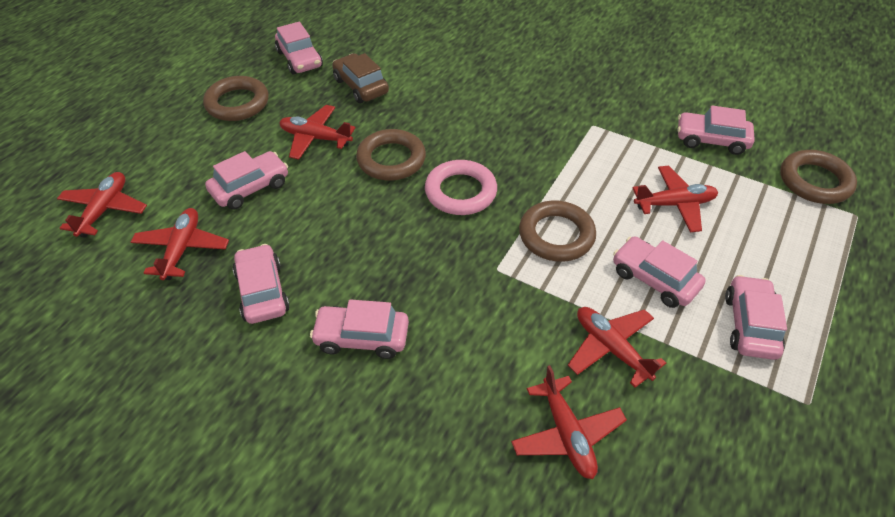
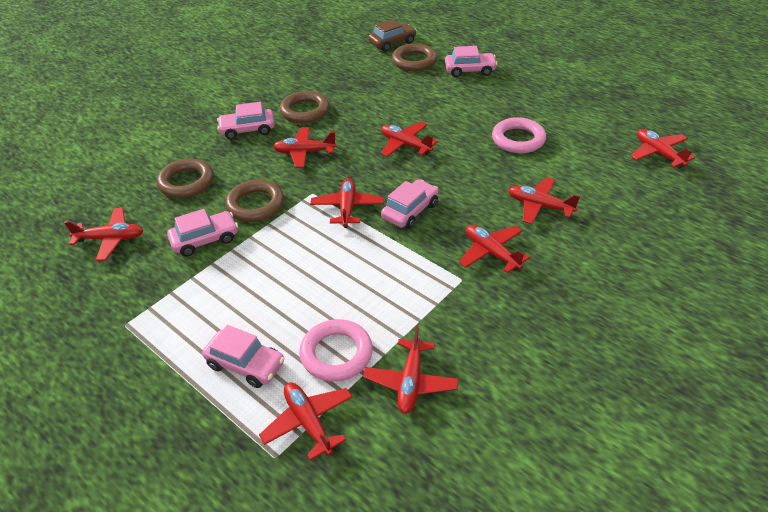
pink car: [205,151,288,210] [232,244,289,324] [275,22,323,74] [310,299,409,359] [613,236,706,308] [678,105,755,155] [725,275,787,360] = 7 -> [167,209,238,257] [202,325,285,388] [217,102,275,140] [381,180,439,229] [445,46,498,77] = 5
pink ring: [425,160,497,215] = 1 -> [299,319,373,382] [492,117,546,153] = 2
red plane: [57,172,147,238] [131,208,229,280] [279,105,355,160] [511,365,627,479] [568,307,666,388] [633,166,718,232] = 6 -> [64,208,144,261] [259,382,352,460] [273,127,337,168] [310,178,384,228] [363,326,459,414] [381,122,438,157] [459,225,530,273] [508,177,580,224] [630,129,695,169] = 9

